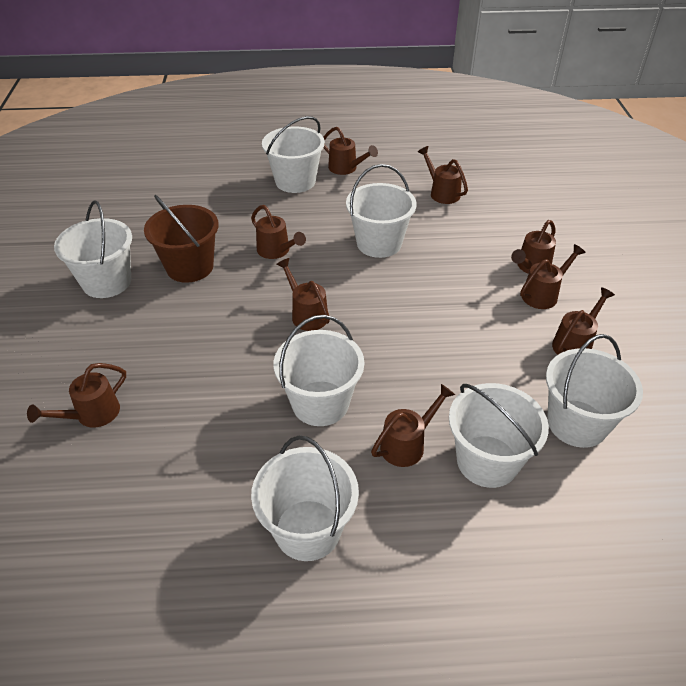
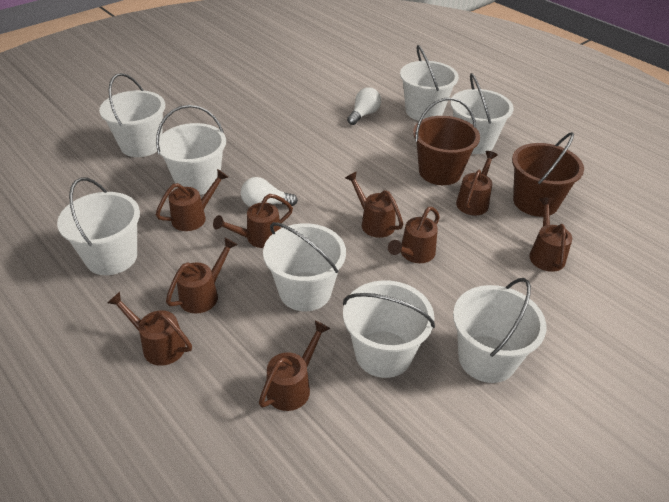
brown bucket: [144,195,219,283] = 1 -> [413,98,480,185] [512,132,584,217] = 2
white bucket: [54,200,132,298] [251,435,359,561] [262,116,325,193] [274,315,364,426] [346,164,416,258] [449,383,549,488] [546,334,643,448] = 7 -> [57,178,140,275] [99,73,165,157] [156,105,226,195] [263,222,346,311] [343,280,435,378] [400,45,459,121] [450,73,513,154] [453,278,546,383] = 8
white light bulb: none = 0 -> [241,177,298,207] [347,87,381,125] = 2

